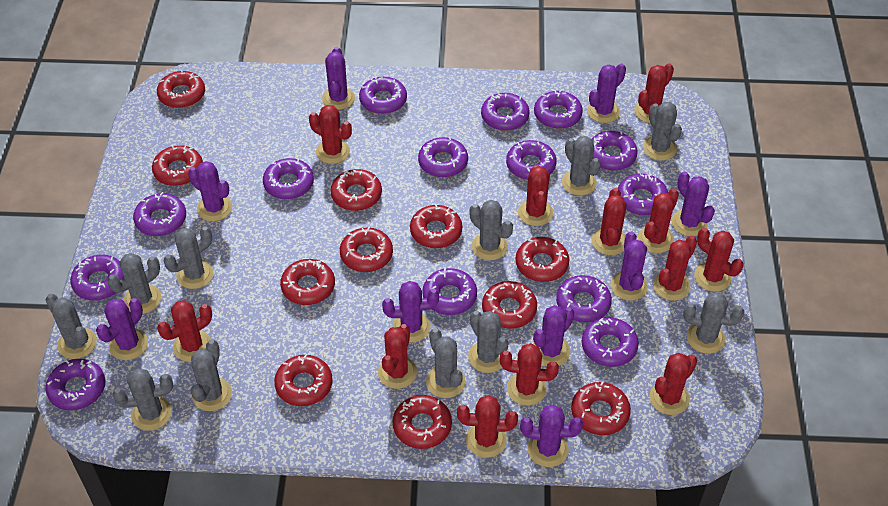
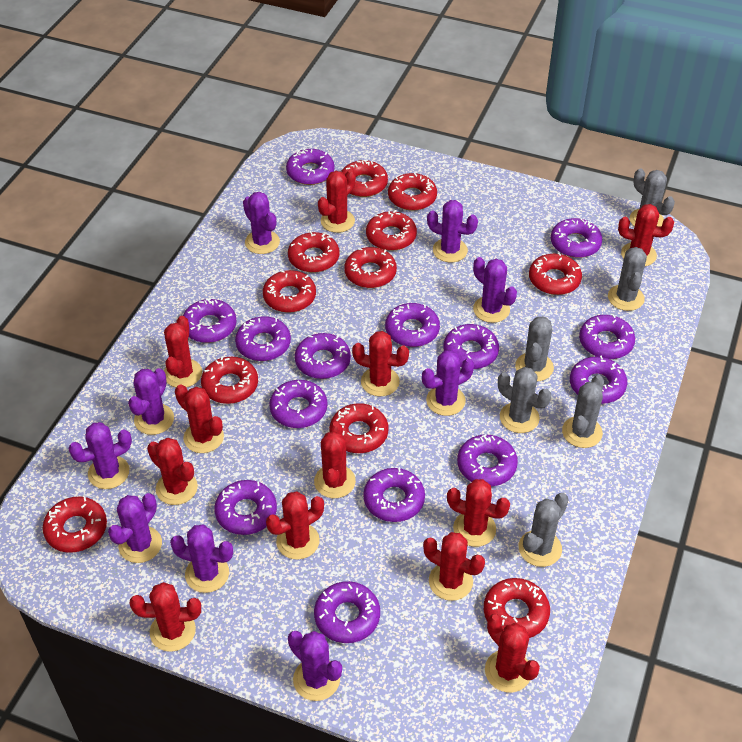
grey cactus: [45,294,97,359] [107,253,161,314] [113,368,173,431] [164,226,214,289] [191,339,232,411] [426,328,466,398] [468,311,508,373] [469,200,513,260] [562,136,601,196] [643,102,682,161] [683,292,744,354] = 11 -> [498,367,551,433] [515,316,554,381] [519,493,569,567] [562,375,604,448] [608,247,647,311] [630,168,675,227] = 6

